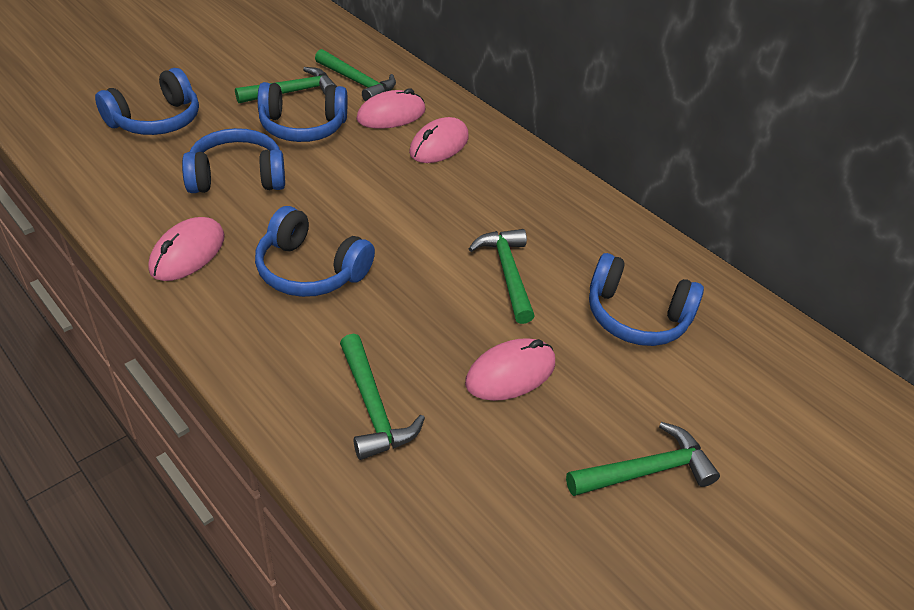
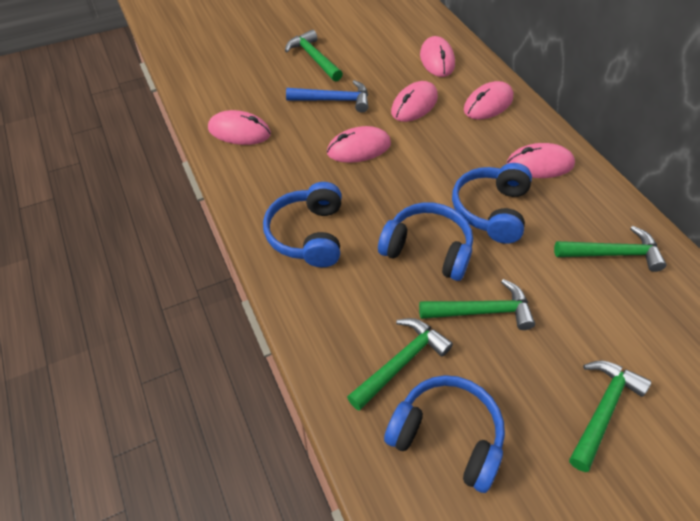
blue hammer: none = 0 -> [286,80,368,113] = 1
blue headphones: [95,68,199,135] [182,128,285,193] [255,206,375,297] [258,82,347,142] [589,253,704,346] = 5 -> [263,182,342,267] [378,202,473,281] [384,375,505,493] [452,163,532,244] = 4
pink mouse: [148,217,224,281] [356,88,426,129] [409,117,469,163] [465,338,555,401] = 4 -> [208,110,271,145] [327,126,391,163] [391,81,438,122] [420,36,455,77] [464,81,514,120] [507,143,575,178] = 6

